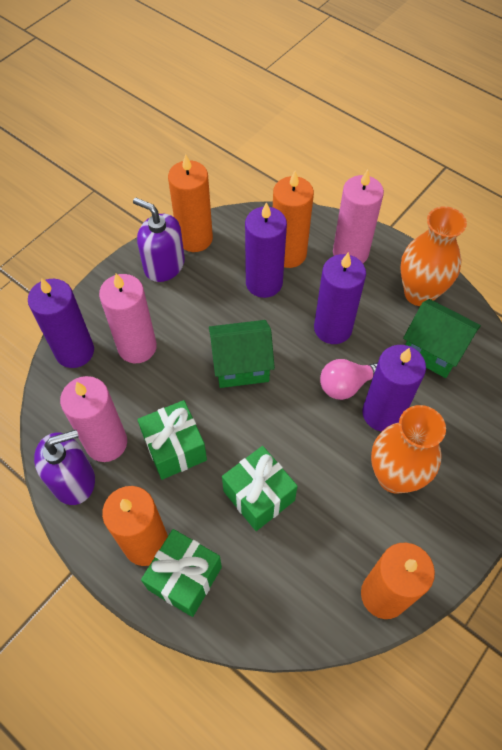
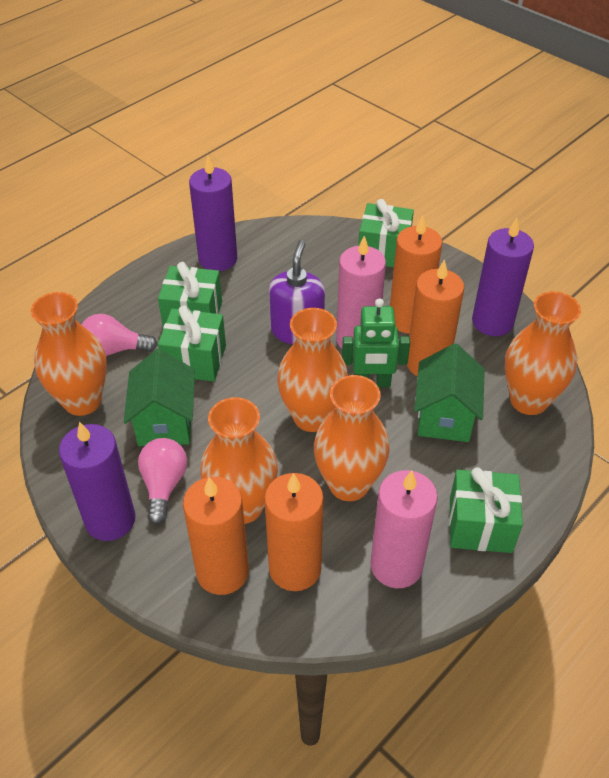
green gift: [137,400,207,480] [141,529,222,617] [222,446,298,531] = 3 -> [158,262,222,327] [158,305,226,382] [358,199,414,267] [449,467,523,553] = 4
green robot: none = 0 -> [342,299,410,387] = 1
orange vase: [371,405,446,494] [400,206,467,306] = 2 -> [31,292,107,416] [200,397,278,524] [277,308,348,432] [314,375,390,501] [505,291,581,415] = 5
pink candle: [60,376,127,462] [99,273,157,363] [333,169,384,263] = 3 -> [336,236,386,349] [370,470,438,588] = 2
pink light bulb: [320,359,378,400] = 1 -> [81,314,158,356] [138,438,187,525] = 2
purple candle: [28,278,94,368] [245,202,287,298] [314,252,366,344] [362,345,426,432] = 4 -> [59,421,135,541] [189,156,237,271] [472,218,534,336] = 3
purple soap dispenser: [34,430,95,505] [133,198,185,282] = 2 -> [269,240,325,344] = 1

